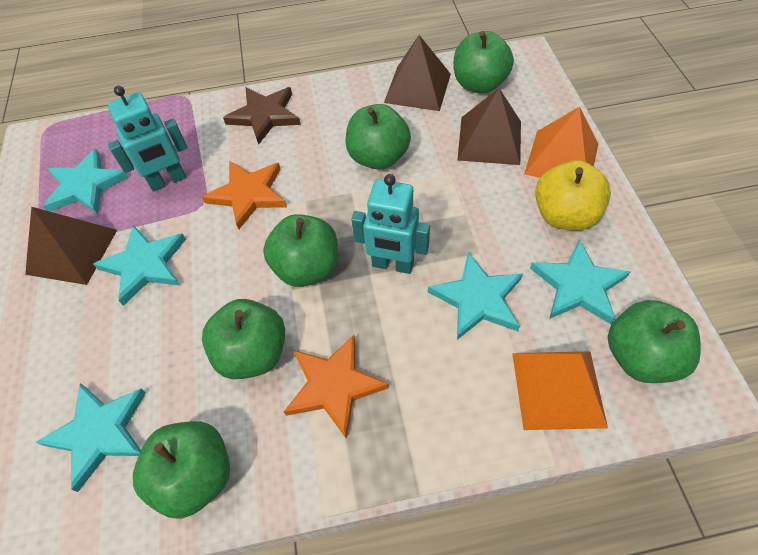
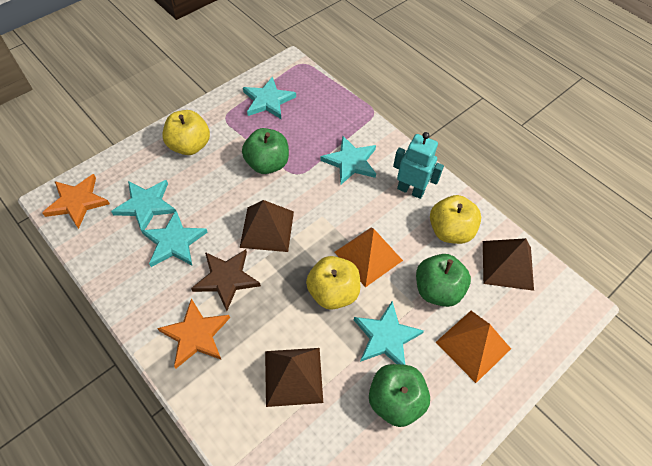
green apple: [133,421,230,519] [202,299,285,379] [263,214,338,287] [345,104,411,170] [454,31,514,94] [608,300,701,383] = 6 -> [242,128,289,174] [369,364,430,427] [416,254,471,307] = 3
turquoise robot: [108,86,188,191] [351,174,430,274] = 2 -> [393,132,444,199] = 1
yellow apple: [535,160,611,231] = 1 -> [162,110,210,155] [306,256,360,310] [430,195,481,244] = 3

